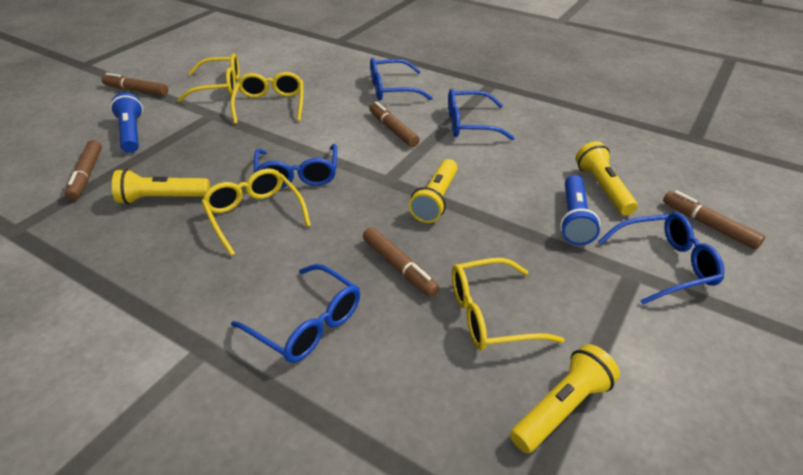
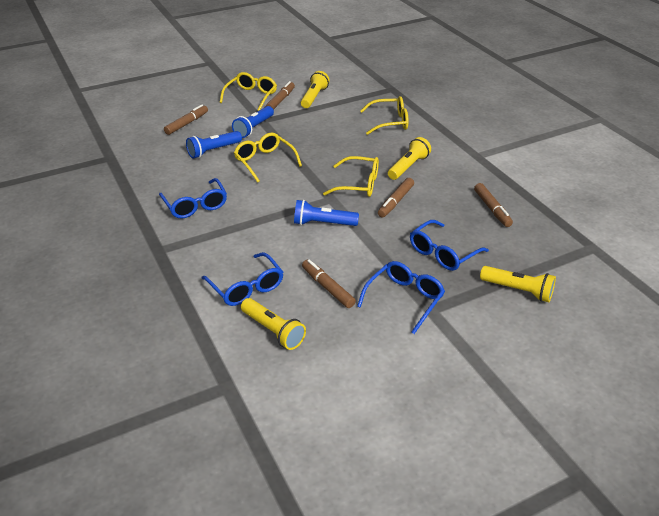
blue flashlight: [110,92,143,153] [560,175,600,245] = 2 -> [186,131,242,158] [232,106,274,138] [294,200,359,226] = 3
blue glasses: [231,264,360,363] [254,144,337,188] [370,58,433,101] [448,89,515,140] [598,212,724,305] = 5 -> [159,178,227,218] [202,252,283,306] [357,261,445,334] [410,220,489,271] = 4

